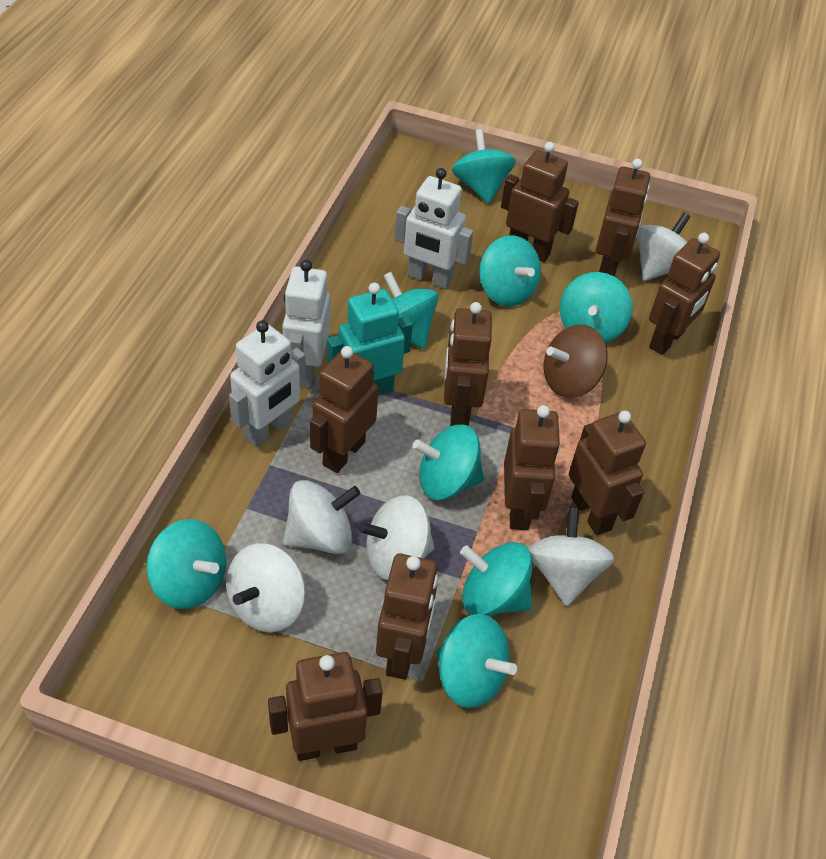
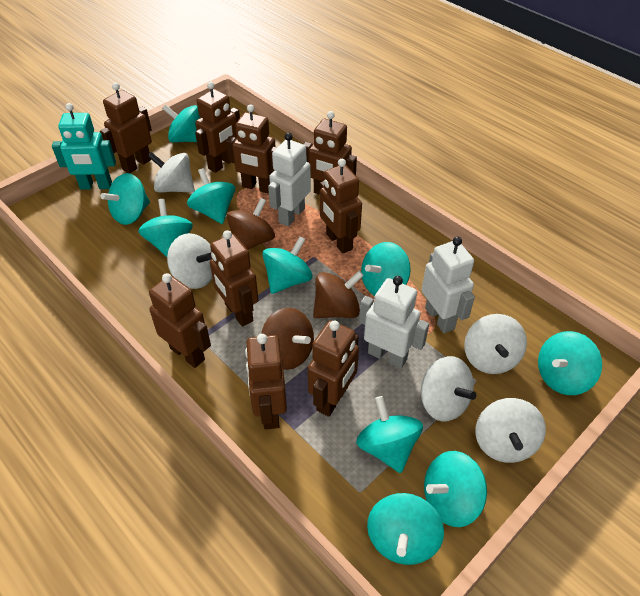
brown spinning top: [544,325,608,398] = 1 -> [226,198,275,250] [261,308,314,370] [313,271,364,318] = 3
turquoise spinning top: [146,519,226,609] [383,272,438,349] [413,425,484,500] [436,614,517,708] [452,130,516,204] [460,542,532,616] [479,235,541,306] [560,272,632,343] = 8 -> [101,173,150,225] [138,199,193,257] [162,104,201,142] [187,168,235,224] [262,236,312,294] [356,396,423,473] [361,242,411,296] [367,493,444,565] [424,451,487,527] [538,331,602,395] = 10

